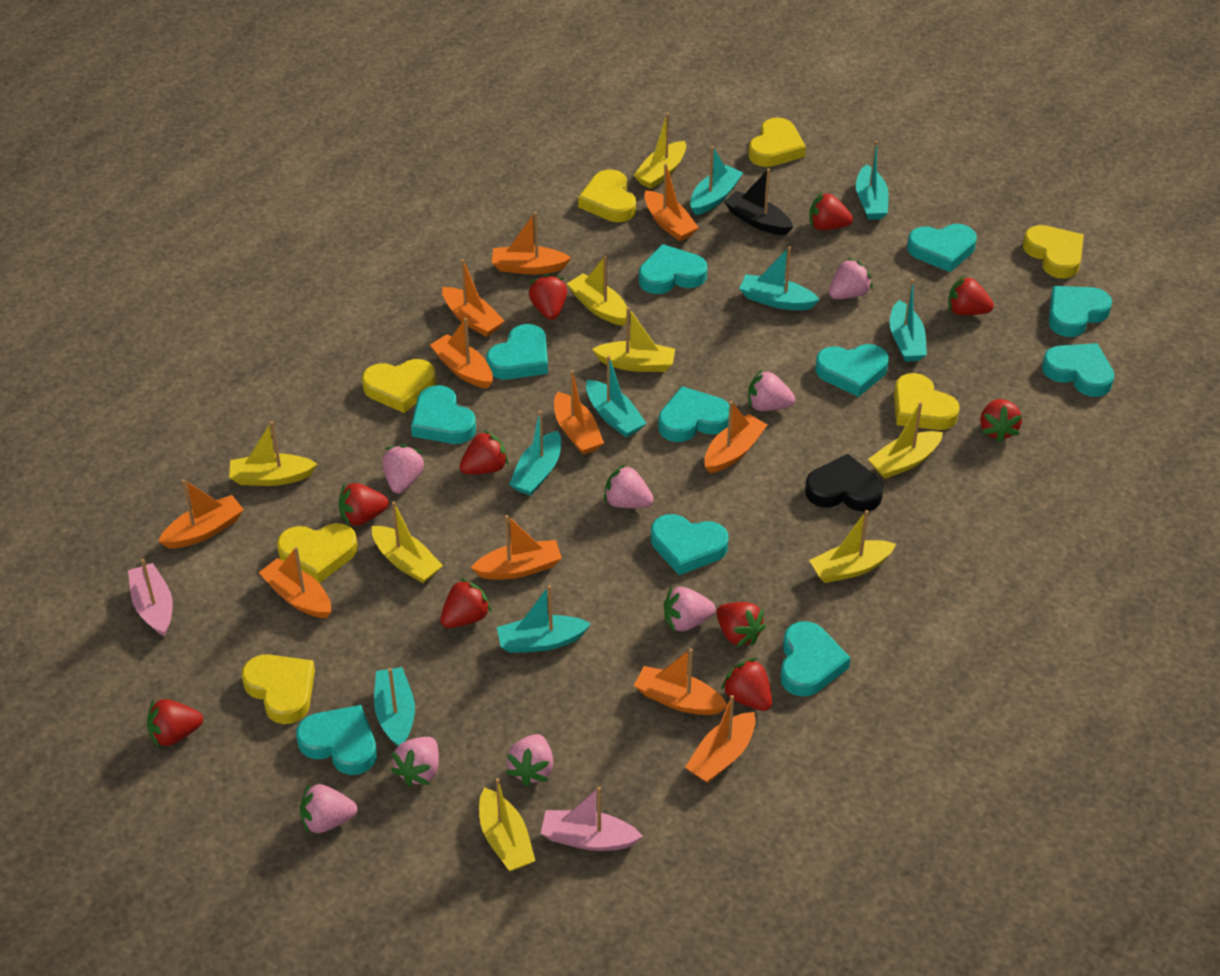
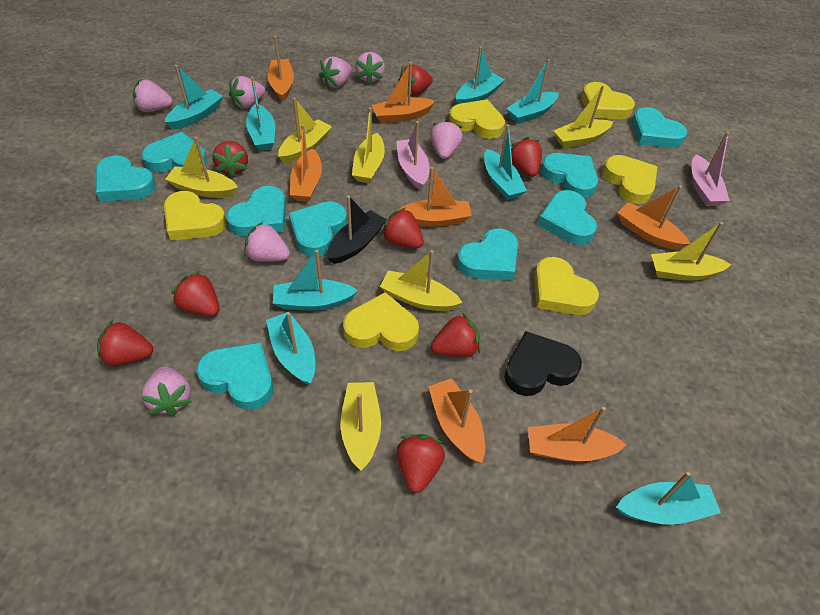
orange boat: [158,479,244,548] [259,547,331,618] [430,318,493,389] [442,259,504,337] [471,515,562,579] [492,212,571,275] [554,370,604,455] [634,648,727,715] [644,163,699,241] [685,695,756,783] [704,401,767,473] = 11 -> [268,36,294,102] [290,124,322,202] [372,62,435,123] [397,167,472,227] [428,378,485,463] [528,407,626,461] [618,185,690,250] = 7
pink strawberry: [300,783,358,833] [383,444,425,494] [391,737,439,787] [506,734,553,786] [604,464,654,508] [664,586,716,632] [748,370,795,411] [829,258,873,299] = 8 -> [133,79,173,112] [141,366,192,416] [229,76,265,109] [244,222,290,262] [319,56,352,88] [355,52,385,85] [430,120,463,159] = 7
red strawberry: [147,699,203,747] [339,483,389,526] [440,578,492,628] [460,430,509,474] [529,274,567,320] [716,602,766,648] [721,658,772,711] [809,192,853,230] [948,276,994,315] [980,399,1022,443] = 10 -> [97,320,153,366] [172,271,220,316] [212,141,248,177] [381,207,424,248] [397,434,445,493] [398,65,433,96] [431,313,481,357] [511,137,542,177] = 8
turquoise heart: [296,705,377,775] [411,385,476,444] [486,324,548,380] [639,244,707,294] [651,514,729,575] [658,386,729,442] [780,621,851,696] [815,344,889,397] [907,224,977,272] [1042,343,1114,397] [1049,286,1112,337] = 11 -> [96,155,156,202] [141,132,207,173] [196,342,273,410] [226,186,286,237] [289,202,347,257] [457,229,518,281] [538,190,597,245] [541,153,598,198] [631,107,687,148] = 9
yellow boat: [229,421,317,486] [372,501,443,583] [479,778,536,871] [567,256,627,326] [592,307,675,372] [633,113,686,189] [809,510,896,583] [868,402,943,479] = 8 -> [165,137,238,198] [278,98,332,163] [340,382,381,471] [352,108,385,183] [380,250,462,311] [553,85,613,148] [651,222,731,281] = 7
yellow heart: [242,654,315,724] [277,523,358,583] [362,359,436,413] [578,169,636,222] [748,117,806,167] [894,373,960,430] [1023,225,1084,278] = 7 -> [164,191,227,241] [343,292,419,351] [449,99,505,139] [534,257,599,315] [581,82,635,119] [602,155,657,204] = 6

